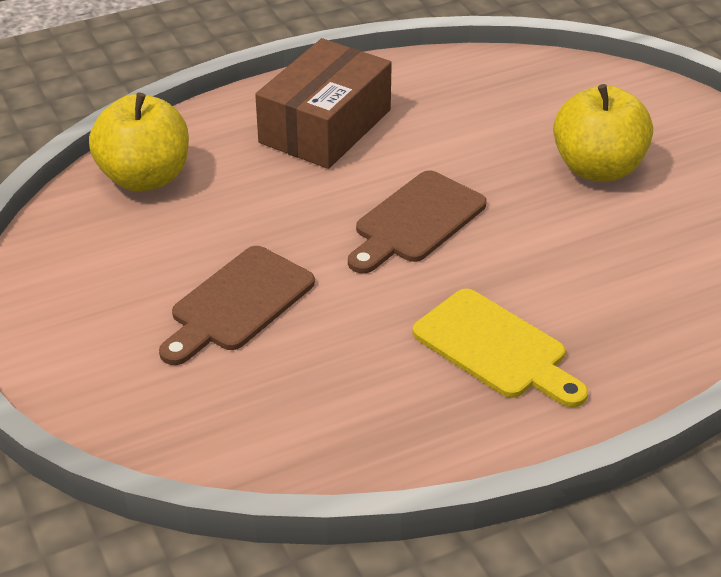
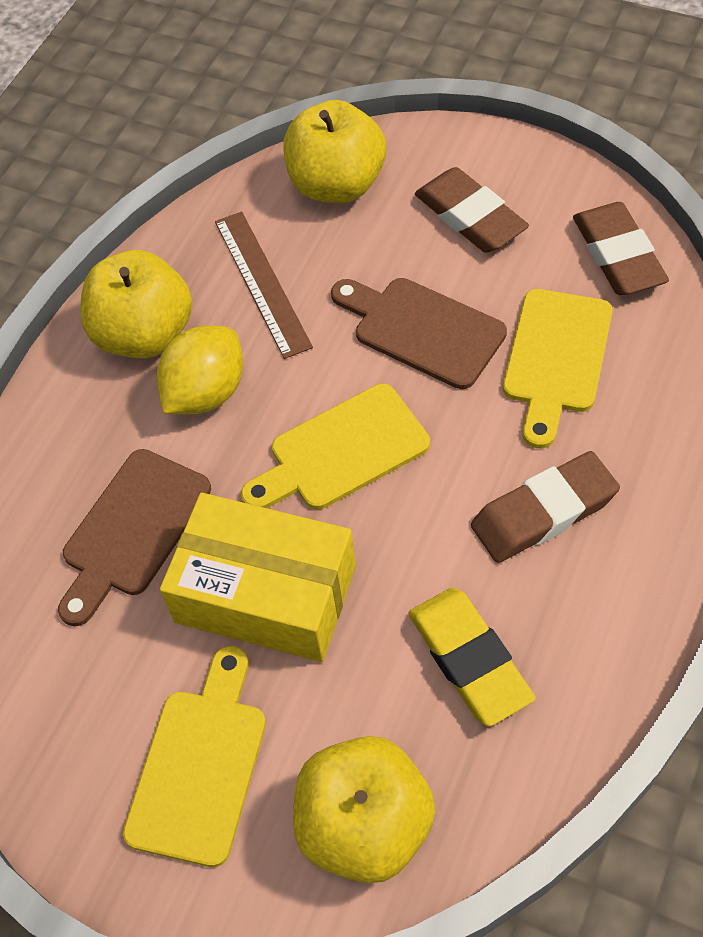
brown box: [255,38,392,169] = 1 -> none = 0
brown eraser: none = 0 -> [415,167,529,253] [471,451,620,563] [573,202,669,295] = 3
brown ruler: none = 0 -> [215,212,313,359] = 1
yellow apple: [89,93,189,192] [553,84,653,182] = 2 -> [81,250,192,358] [283,100,386,203] [293,736,435,884] = 3
yellow box: none = 0 -> [160,493,356,662] = 1
yellow cutting board: [413,289,588,408] = 1 -> [123,646,266,867] [241,384,430,510] [503,289,612,448] = 3
yellow eraser: none = 0 -> [408,588,535,726] = 1
yellow lemon: none = 0 -> [157,325,243,414] = 1

